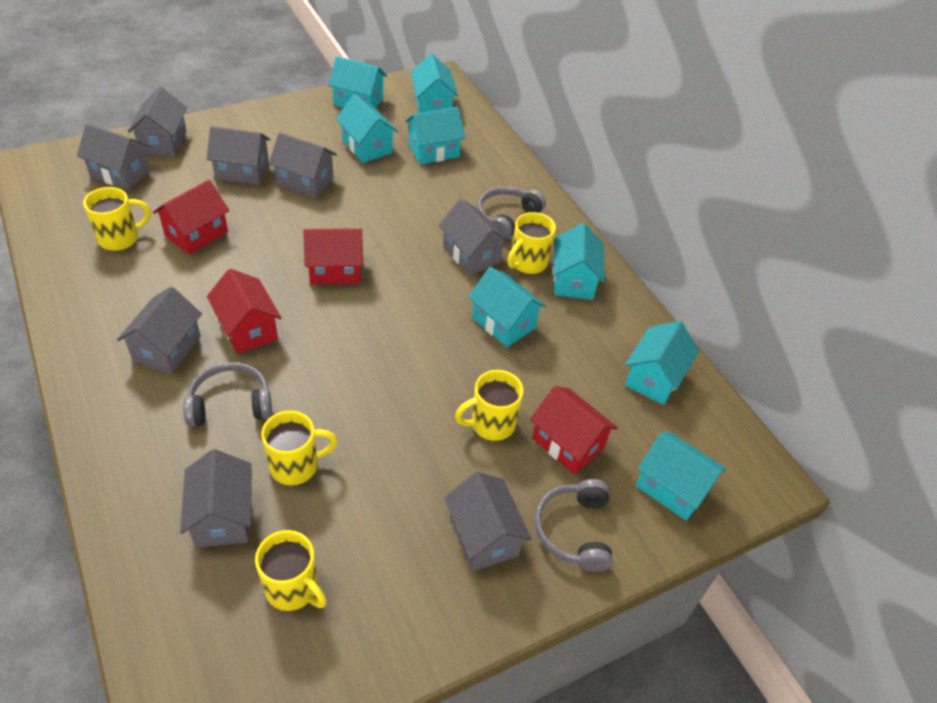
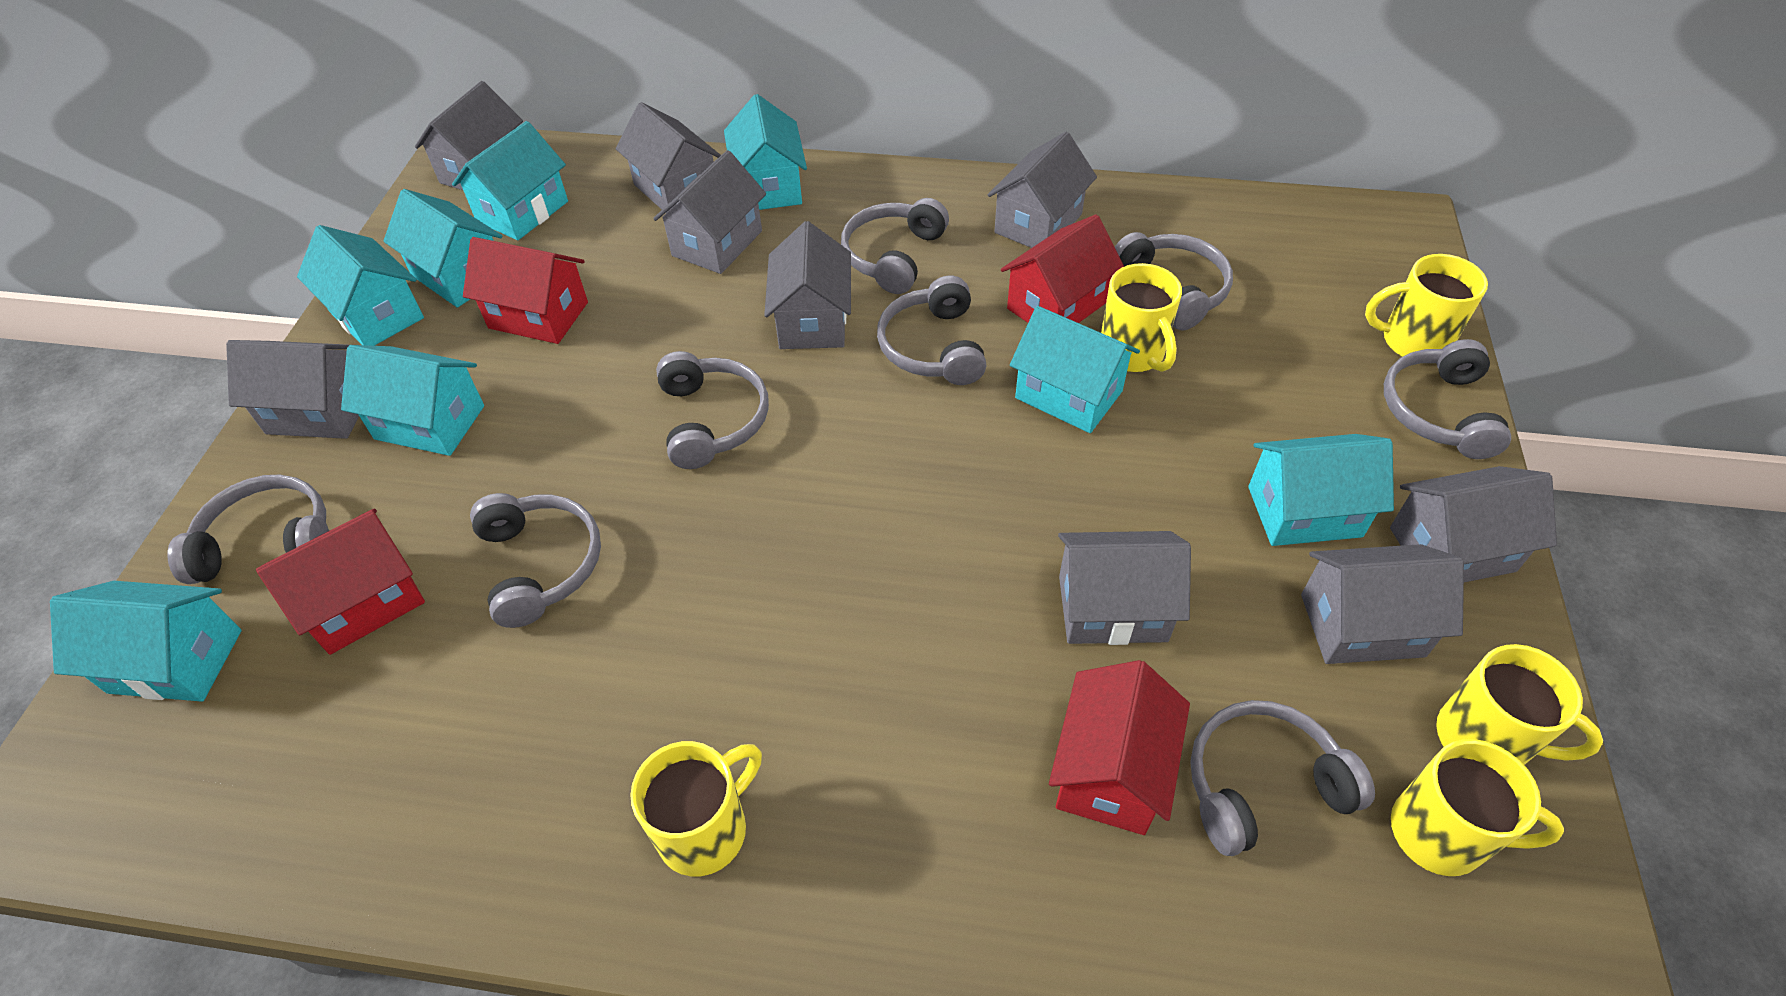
grey headphones: [183,362,272,427] [478,186,546,239] [535,479,613,572] = 3 -> [167,475,329,584] [470,493,601,628] [656,351,769,469] [841,198,949,294] [877,276,987,385] [1115,232,1233,330] [1190,700,1375,856] [1384,339,1511,459] = 8
grey house: [77,124,151,190] [117,287,202,374] [128,87,187,156] [180,449,252,548] [207,126,270,185] [269,133,337,198] [439,199,510,275] [444,472,532,572] = 8 -> [226,340,359,439] [415,81,523,190] [616,102,721,213] [653,150,766,274] [764,221,851,349] [988,132,1097,248] [1058,531,1191,645] [1301,544,1464,664] [1390,466,1557,582] = 9

